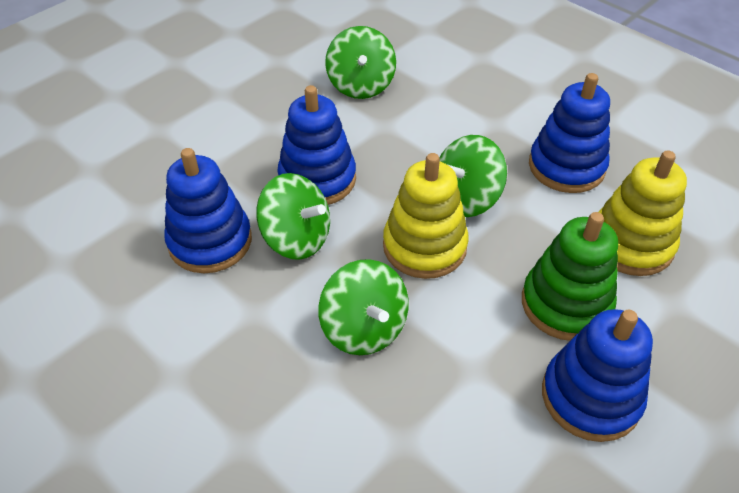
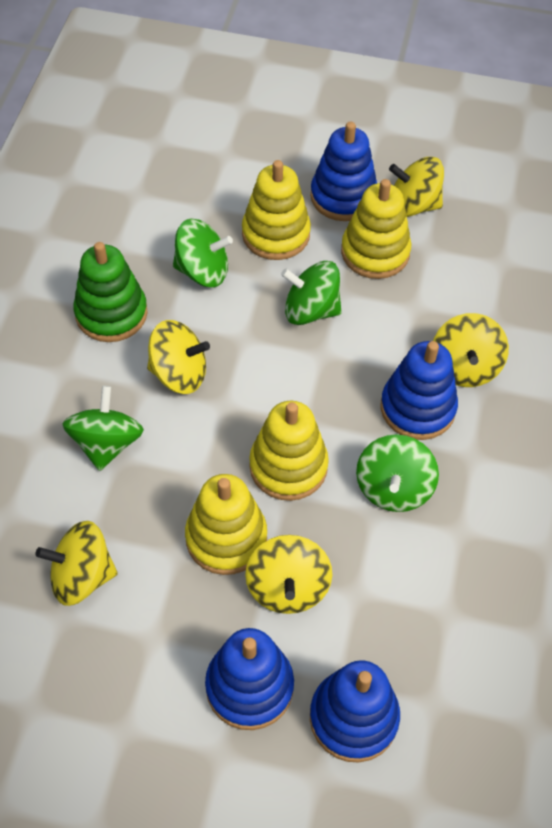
yellow spinning top: none = 0 -> [35,521,118,606] [147,320,210,394] [245,535,332,614] [389,157,444,217] [433,313,509,387] = 5
yellow stacking toy: [383,153,469,279] [599,150,687,276] = 2 -> [185,474,267,575] [242,160,311,260] [249,401,329,501] [341,179,411,279] = 4

